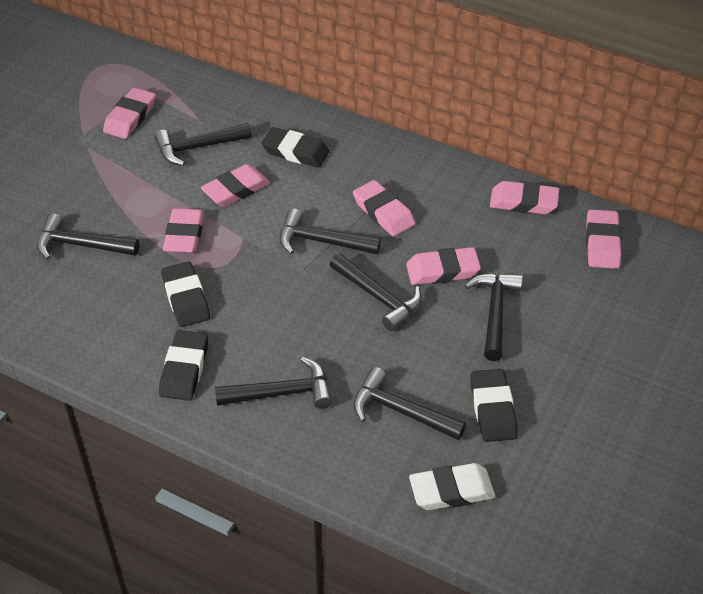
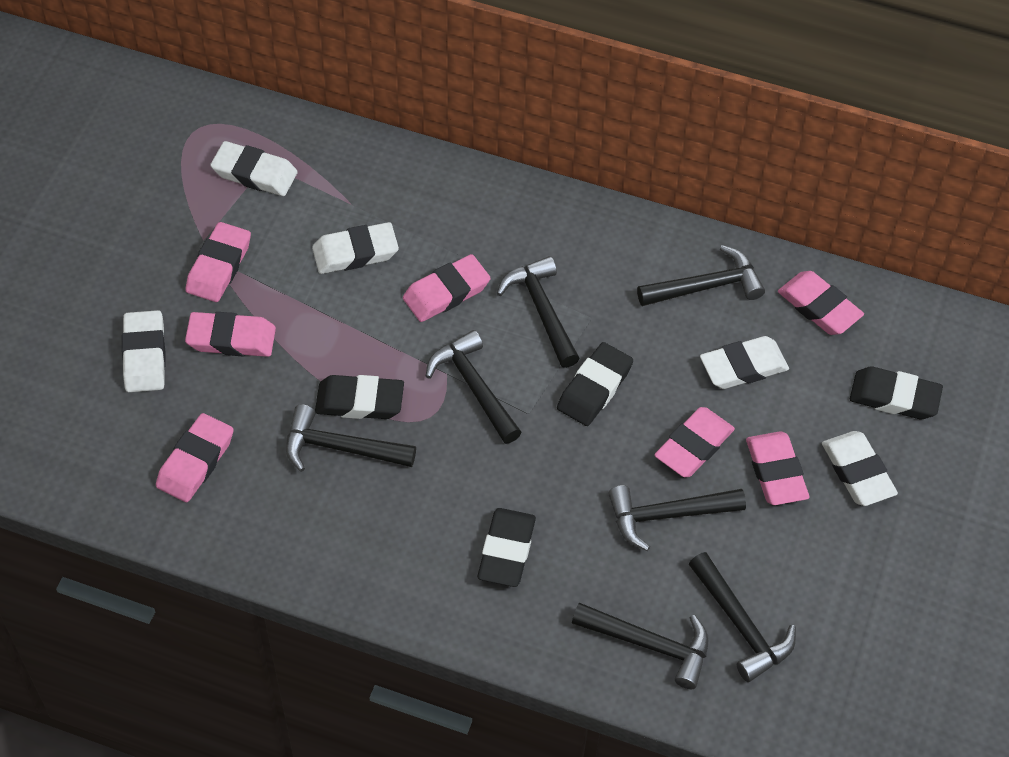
white eraser: [409,463,495,510] = 1 -> [122,310,166,392] [210,141,298,196] [312,222,399,274] [700,336,789,389] [822,431,898,506] = 5

